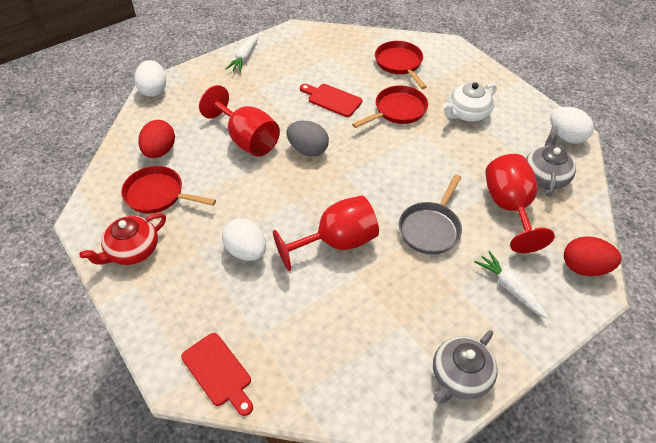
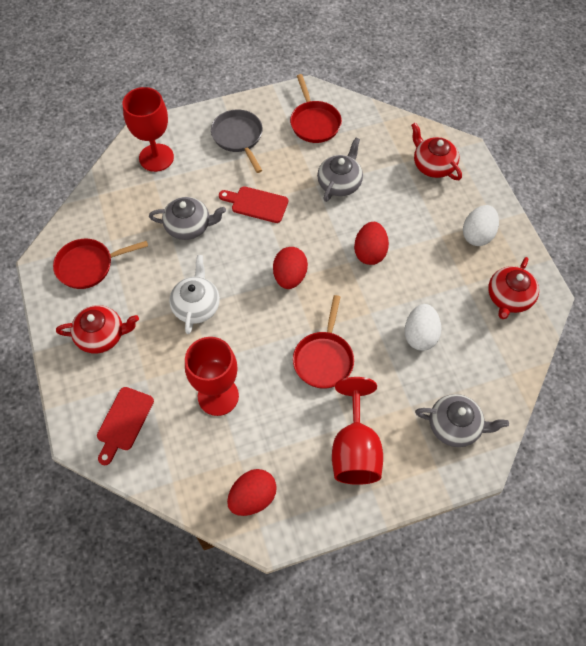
grey egg: [287,121,329,156] = 1 -> none = 0
grey teapot: [433,330,498,404] [526,126,576,197] = 2 -> [149,197,226,240] [317,137,363,202] [415,394,509,447] = 3
red egg: [138,120,175,158] [564,236,621,276] = 2 -> [227,469,277,516] [273,247,308,289] [354,222,389,265] = 3
red teapot: [79,213,166,265] = 1 -> [56,305,139,354] [411,122,462,180] [488,257,539,319] = 3
white carrot: [226,34,258,73] [474,251,549,319] = 2 -> none = 0
white egg: [134,60,166,97] [222,218,266,261] [550,107,594,144] = 3 -> [404,304,441,351] [463,205,499,246] = 2

